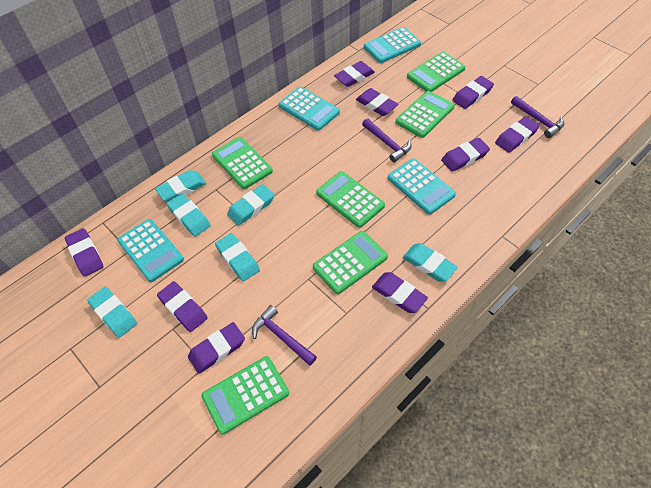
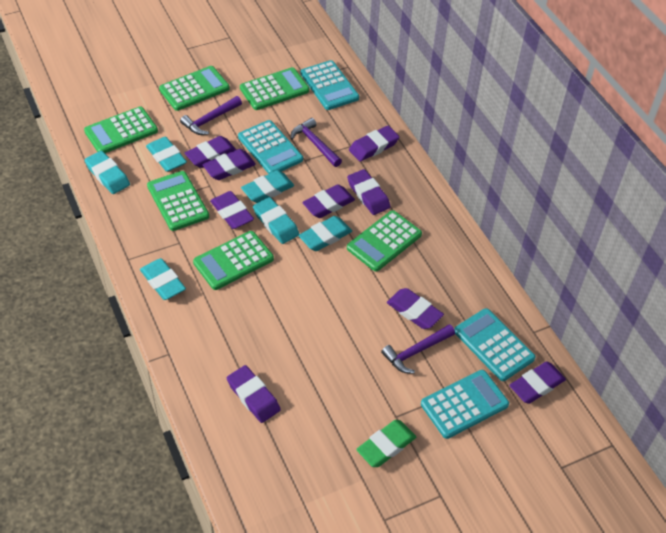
green eraser: none = 0 -> [356,420,416,467] = 1

